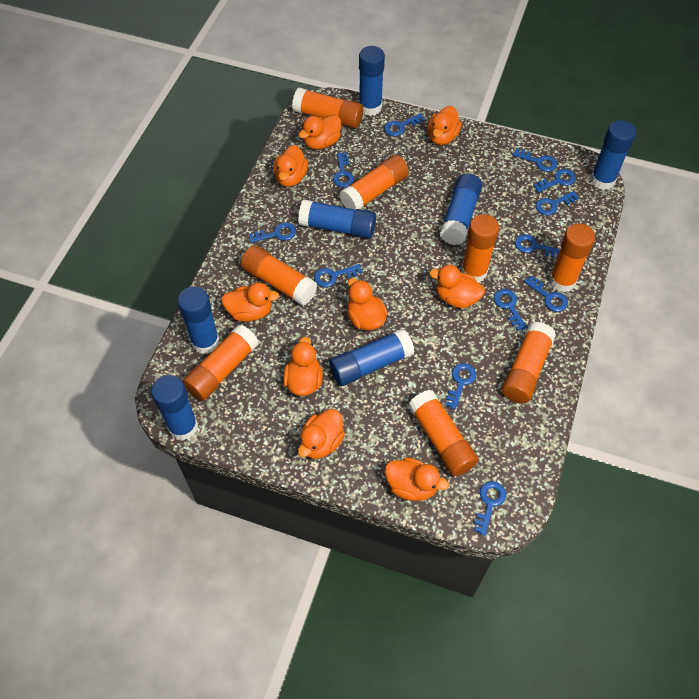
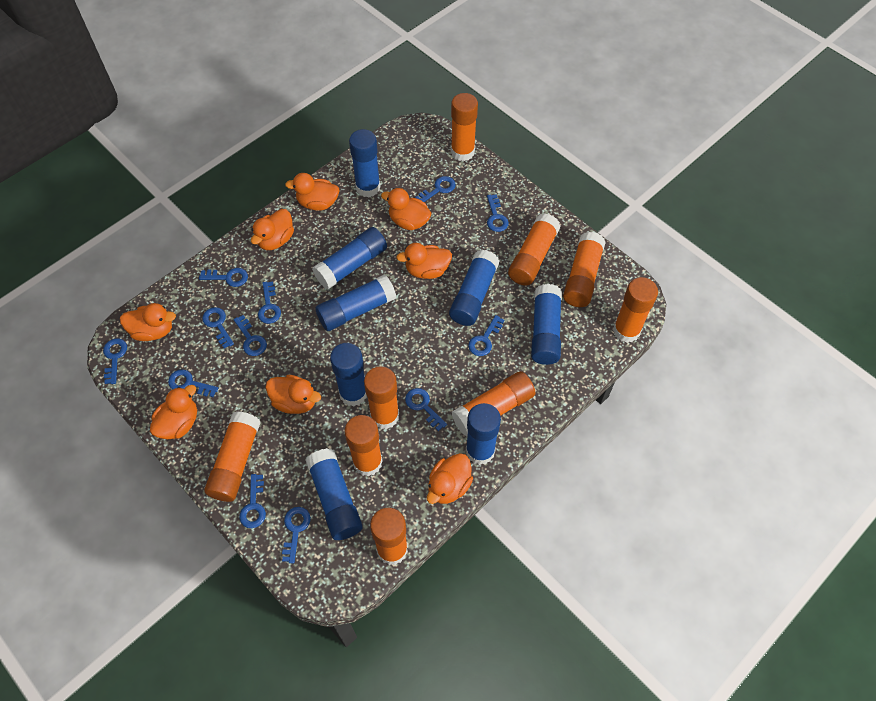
blue glue stick: [151,375,198,440] [177,286,219,354] [298,200,376,239] [329,329,415,386] [359,46,385,116] [440,173,482,245] [590,120,636,190] = 7 -> [306,448,363,540] [312,227,387,289] [315,274,396,331] [330,343,367,406] [349,129,380,197] [449,249,500,326] [466,403,501,465] [531,284,562,365] = 8
orange duck: [221,282,279,322] [274,145,308,187] [283,337,323,396] [298,409,345,459] [299,114,341,150] [347,278,388,331] [385,457,449,501] [428,106,462,145] [429,265,485,308] = 9 -> [120,303,176,341] [150,385,197,439] [251,209,294,250] [266,375,321,414] [285,173,340,211] [381,188,431,230] [396,243,452,279] [427,453,473,504] = 8
orange glue stick: [183,324,259,401] [241,245,317,306] [292,88,363,128] [339,155,409,210] [408,390,478,476] [461,214,499,283] [502,322,556,404] [549,223,595,292] = 8 -> [204,411,261,502] [344,415,383,476] [364,366,399,429] [370,508,408,565] [451,93,478,161] [452,371,535,437] [508,213,561,286] [563,232,606,307] [613,277,658,343] = 9

